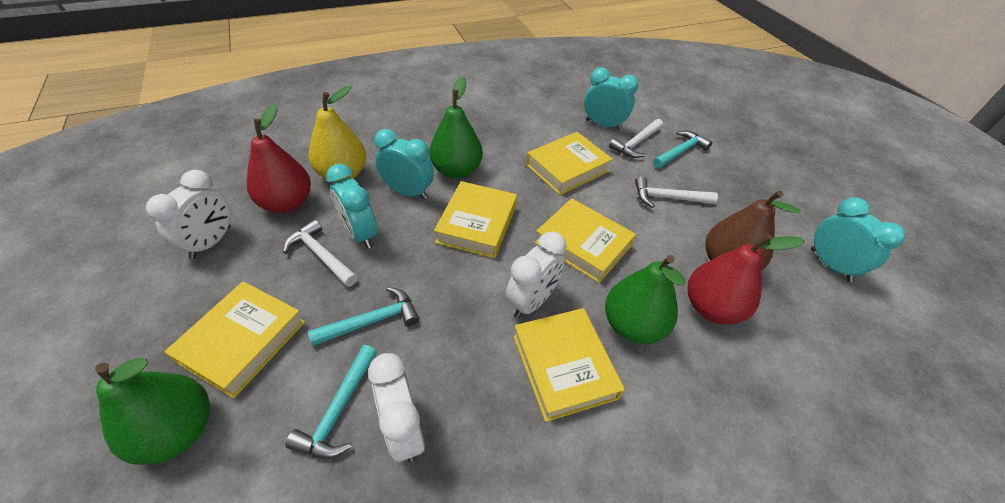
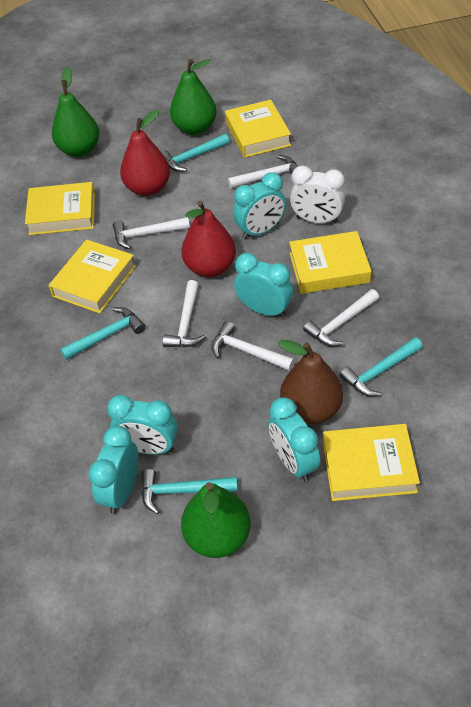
turquoise clock: [326,164,377,249] [374,129,434,200] [584,67,639,130] [811,197,905,282] = 4 -> [89,425,138,514] [107,395,178,455] [233,172,286,239] [234,253,293,318] [268,397,320,482] = 5
turquoise hammer: [285,345,377,459] [308,287,419,346] [653,131,712,168] = 3 -> [60,307,145,360] [141,469,238,514] [161,134,229,172] [340,337,422,396] = 4
white clock: [146,170,231,259] [368,353,425,462] [506,232,566,318] = 3 -> [290,165,345,224] = 1
white hammer: [283,219,358,287] [609,119,663,158] [635,176,718,208] = 3 -> [113,217,190,249] [162,280,206,347] [211,321,295,371] [228,155,298,188] [303,289,379,346] = 5
yellow pear: [309,85,366,182] = 1 -> none = 0

